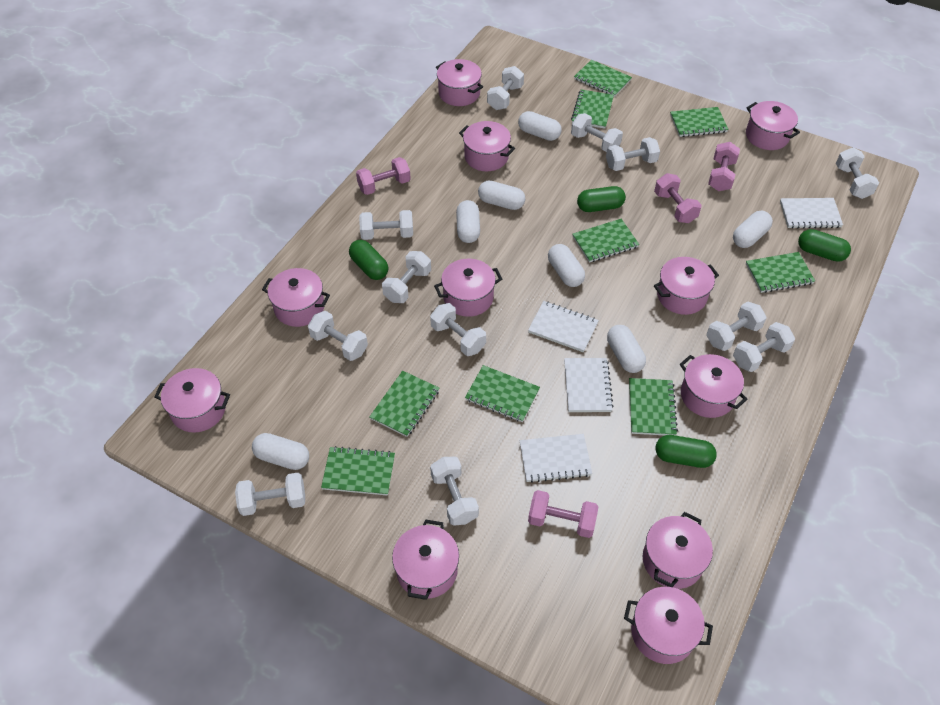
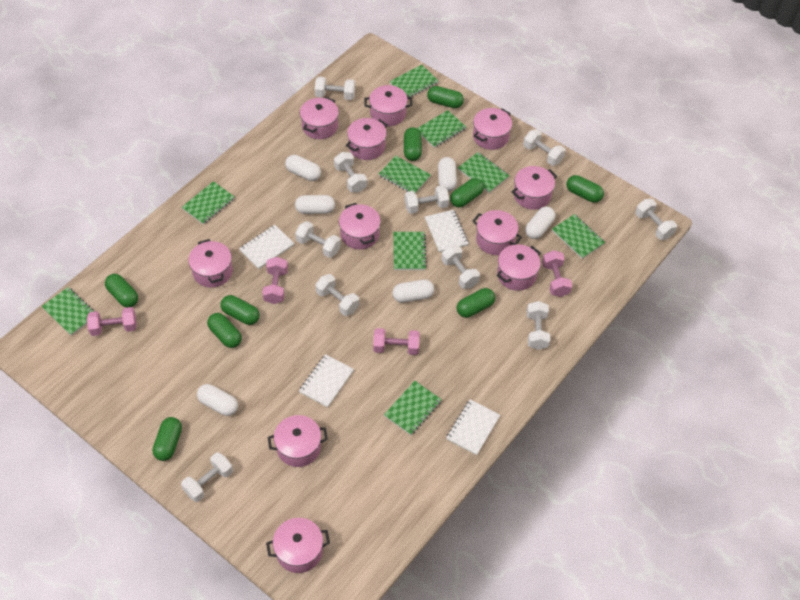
green capsule: [349,240,388,280] [577,186,626,212] [656,435,717,468] [798,229,851,262] = 4 -> [105,274,138,308] [153,417,182,461] [207,313,242,348] [220,295,260,325] [404,127,422,161] [427,86,464,108] [450,178,484,208] [457,288,495,318] [567,175,604,203] = 9
white capsule: [252,433,309,470] [456,200,480,243] [478,180,525,210] [518,111,562,141] [548,244,585,287] [607,325,646,373] [733,211,773,248] = 7 -> [197,384,238,416] [285,155,321,181] [295,195,335,214] [392,280,434,303] [438,157,457,192] [525,206,555,239] = 6
white dumbbell: [235,473,305,516] [308,311,368,361] [359,210,413,240] [382,251,431,303] [430,303,486,356] [430,457,479,526] [487,66,524,110] [571,113,623,152] [606,137,660,171] [706,301,766,351] [733,322,795,372] [836,148,879,199] = 12 -> [181,452,233,502] [295,221,341,258] [315,77,355,100] [315,274,359,316] [334,152,367,192] [405,186,449,214] [441,245,480,289] [523,129,566,166] [527,301,550,350] [635,199,677,240] = 10

